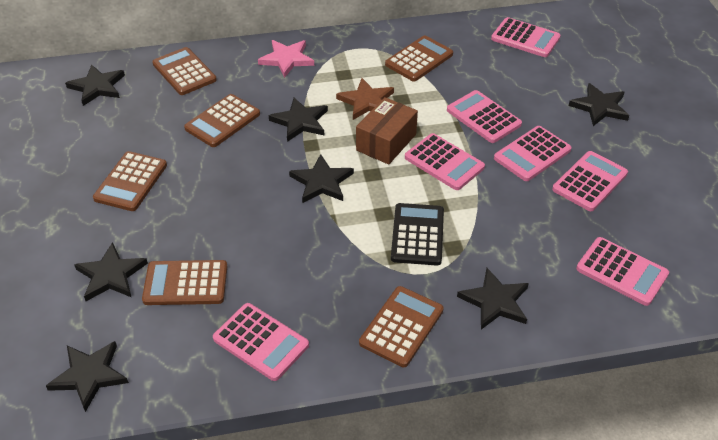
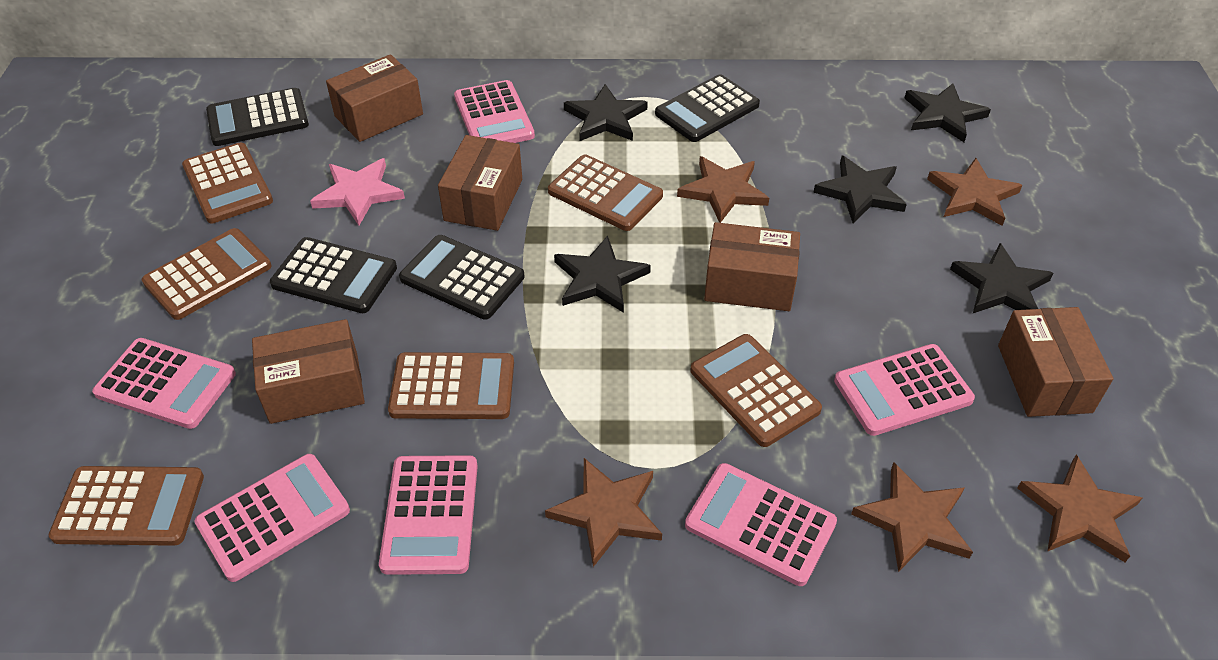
black calculator: [391,203,444,266] = 1 -> [206,88,309,146] [270,237,397,313] [399,235,525,320] [655,74,760,142] = 4
black star: [46,341,129,412] [65,64,125,106] [74,242,148,301] [269,97,328,142] [289,154,354,203] [457,268,529,329] [569,83,629,126] = 7 -> [554,236,651,313] [564,84,648,141] [813,156,907,223] [904,84,991,142] [950,243,1053,313] = 5
brown box: [356,97,418,165] = 1 -> [252,319,365,424] [326,54,423,142] [438,135,522,231] [704,222,800,311] [998,307,1113,417] = 5
brown star: [336,78,394,120] = 1 -> [545,458,662,567] [677,156,769,223] [851,462,973,572] [927,158,1022,226] [1017,455,1142,562] = 5
pink calculator: [213,303,309,381] [405,133,485,190] [447,90,522,143] [491,17,561,57] [494,126,572,181] [552,151,628,211] [576,237,669,306] = 7 -> [92,338,236,429] [195,454,350,582] [379,455,478,575] [454,80,535,143] [685,463,837,586] [834,344,975,436] = 6

